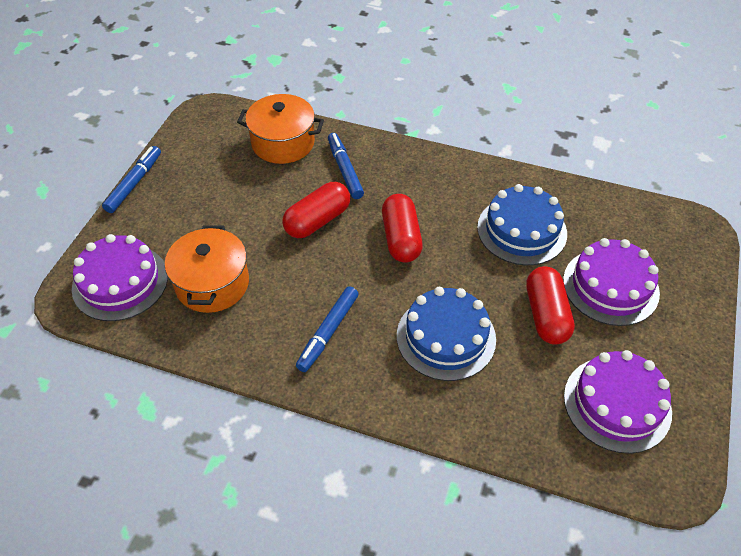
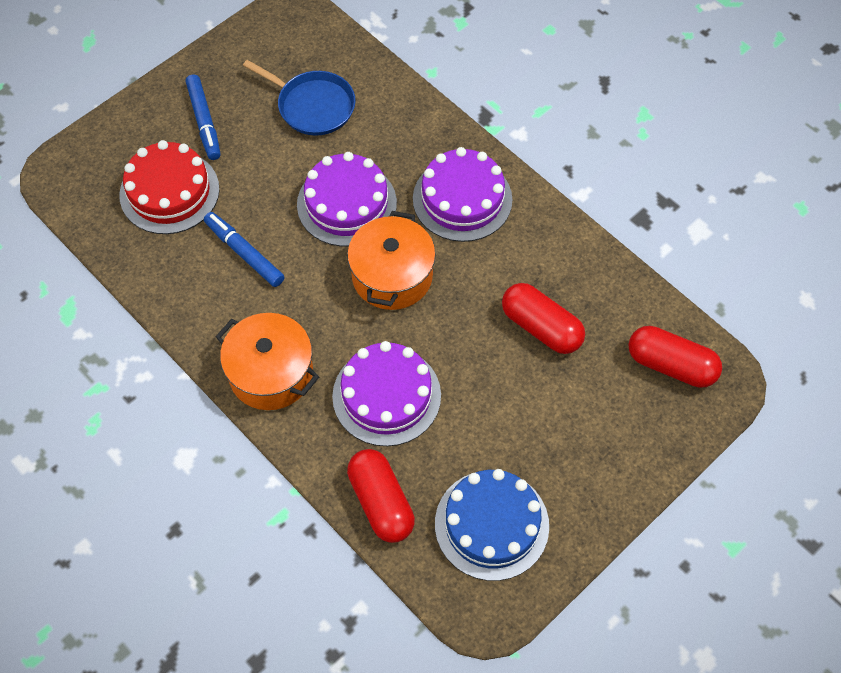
blue cake: [397,287,496,381] [477,184,567,265] = 2 -> [435,469,549,581] = 1
blue marker: [102,146,161,213] [296,286,358,372] [328,133,364,199] = 3 -> [186,74,220,160] [204,212,284,287] = 2
blue pan: none = 0 -> [243,60,355,136] = 1
red cake: none = 0 -> [119,140,220,234] = 1

